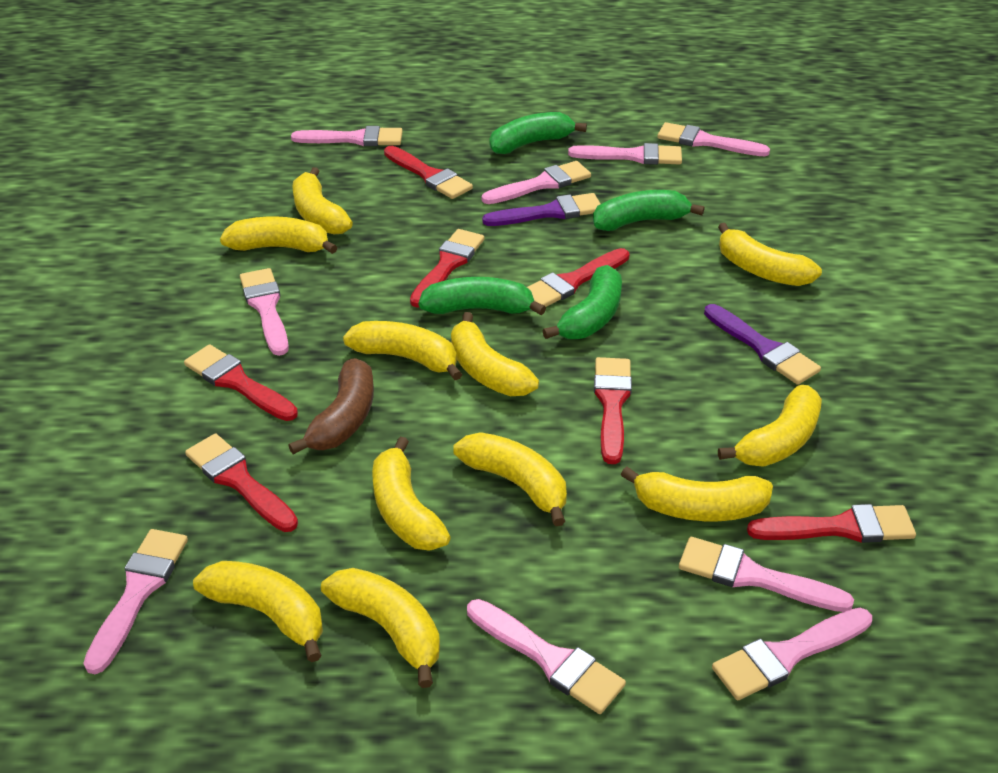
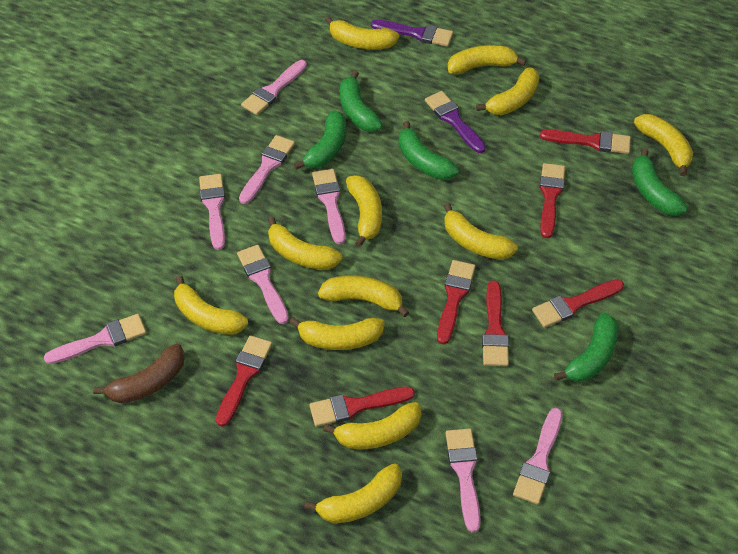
green banana: [418,277,546,315] [490,112,587,154] [543,265,622,339] [593,190,705,231] = 4 -> [294,110,346,170] [340,70,383,132] [399,121,459,180] [554,313,618,382] [632,148,687,216] = 5
pink brush: [83,529,188,674] [240,268,289,356] [291,126,403,146] [467,599,626,714] [482,161,591,204] [568,143,682,165] [657,122,770,156] [679,537,854,612] [712,608,872,700] = 9 -> [44,314,146,364] [199,174,225,250] [237,245,289,324] [239,135,295,204] [241,60,307,115] [312,169,346,244] [446,429,481,532] [513,408,563,505] = 8
yellow banana: [193,561,323,662] [220,216,338,254] [292,167,353,234] [321,568,440,688] [343,321,462,380] [372,437,451,551] [451,312,539,396] [454,432,567,526] [621,466,773,521] [718,223,822,286] [718,385,822,467] = 11 -> [174,275,248,335] [268,216,342,270] [289,317,385,350] [304,463,402,523] [318,275,410,317] [323,402,422,449] [325,16,399,49] [346,175,382,247] [444,203,518,260] [448,45,527,75] [476,67,540,115] [634,114,693,176] = 12

